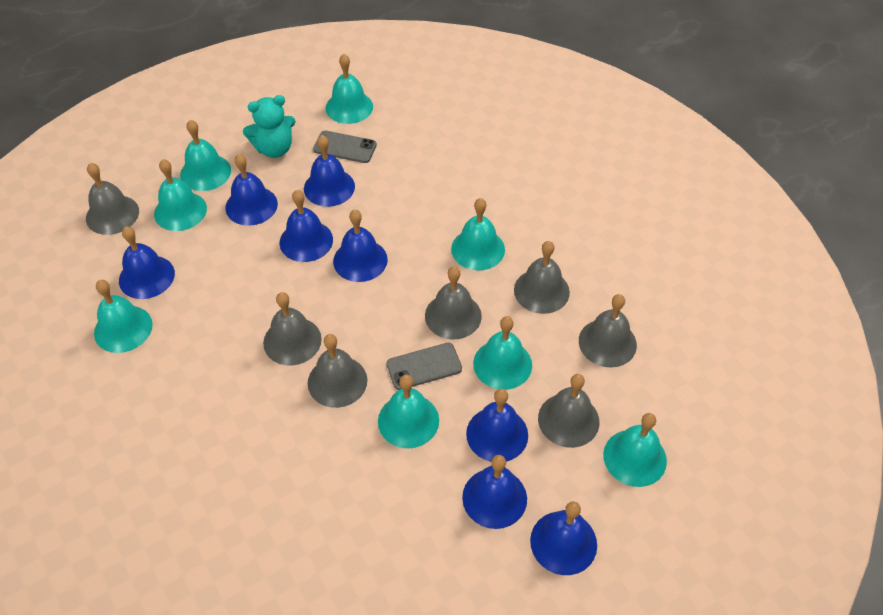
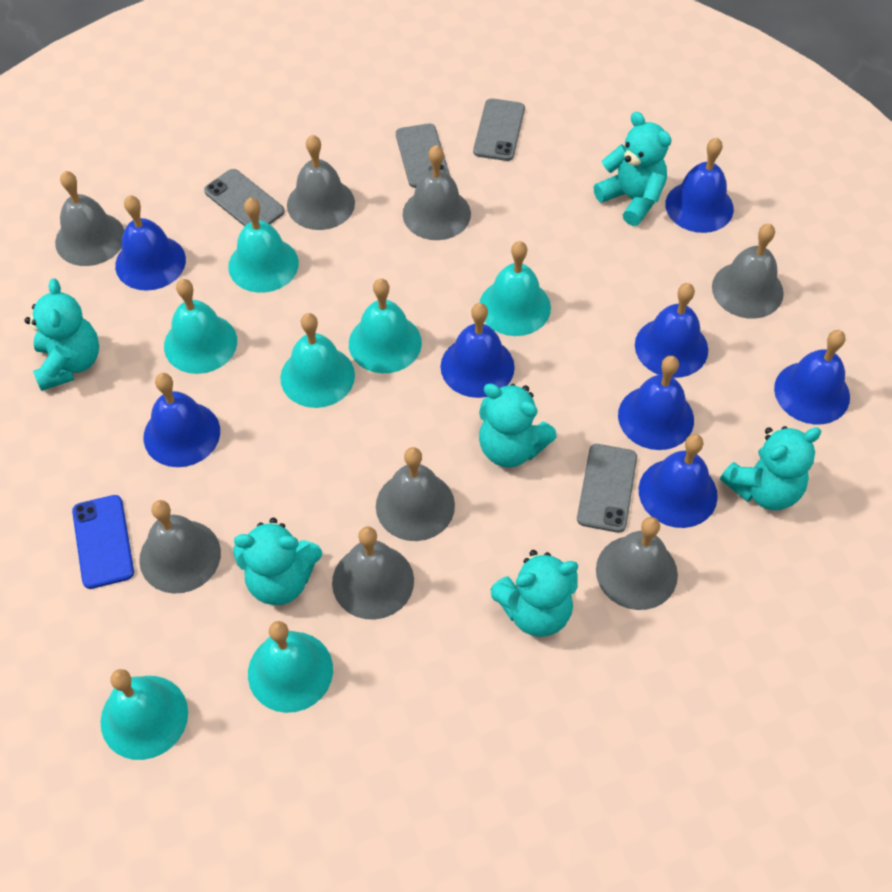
blue phone: none = 0 -> [72,495,134,589] = 1
grey bell: [86,163,139,235] [263,292,322,366] [308,334,367,408] [425,266,482,339] [514,241,570,314] [538,374,600,448] [579,294,637,368] = 7 -> [55,171,124,266] [139,500,221,594] [287,135,355,230] [332,526,414,620] [376,447,455,541] [403,145,471,240] [596,517,678,610] [712,224,784,319] = 8
grey phone: [313,131,377,163] [387,343,462,390] = 2 -> [204,169,285,226] [396,123,450,188] [473,98,525,161] [577,444,637,533] = 4
turquoise bell: [94,280,153,353] [154,159,207,231] [180,120,231,191] [326,54,373,124] [378,375,439,448] [451,198,505,270] [473,316,532,390] [603,413,667,487] = 8 -> [100,669,188,760] [164,279,237,374] [228,197,299,293] [248,621,333,713] [280,313,355,408] [349,279,422,373] [480,241,551,336] = 7
turquoise teddy bear: [243,95,296,158] = 1 -> [24,278,99,391] [233,518,322,605] [479,384,557,468] [490,550,578,637] [594,112,672,226] [720,426,821,510] = 6

